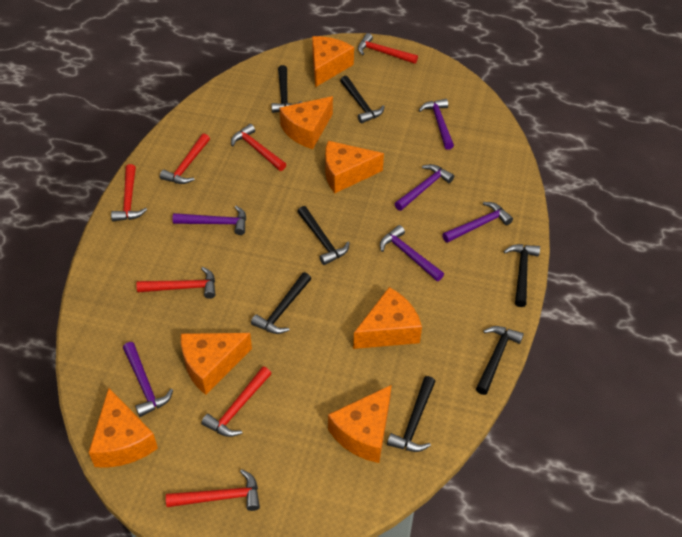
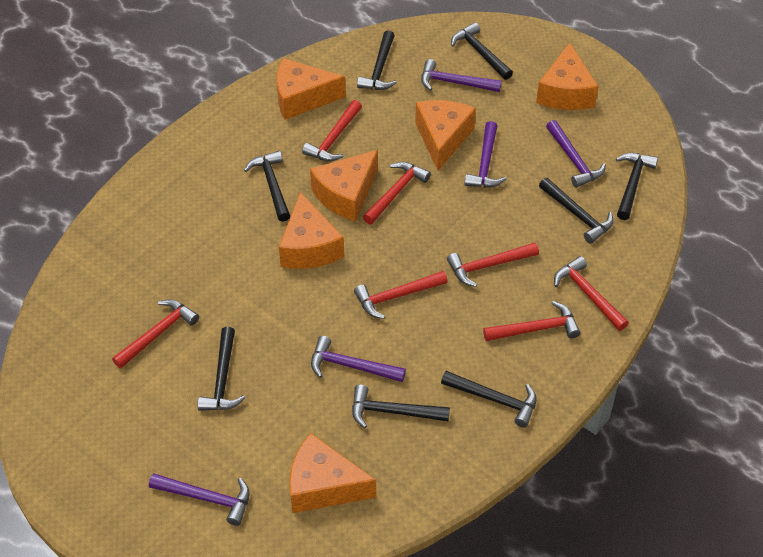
black hammer: [251,272,311,334] [271,65,302,113] [297,206,350,265] [340,76,385,123] [387,376,435,452] [476,326,524,395] [504,244,540,307] = 7 -> [198,327,246,411] [244,151,290,222] [352,385,450,428] [357,30,397,90] [441,371,537,428] [451,22,513,80] [539,178,613,244] [616,153,658,220] = 8
orange cheese: [89,388,158,468] [181,333,252,395] [280,96,333,149] [312,36,354,87] [325,141,384,193] [328,385,391,463] [353,287,422,349] = 7 -> [277,58,346,120] [279,192,344,269] [289,433,376,513] [310,150,378,221] [415,100,476,171] [536,42,599,110] = 6
purple hammer: [123,342,173,417] [172,206,246,235] [380,225,444,281] [395,164,454,211] [419,99,454,150] [442,202,513,243] = 6 -> [149,473,250,526] [311,336,406,382] [421,59,502,92] [464,121,506,188] [546,120,606,188] = 5

